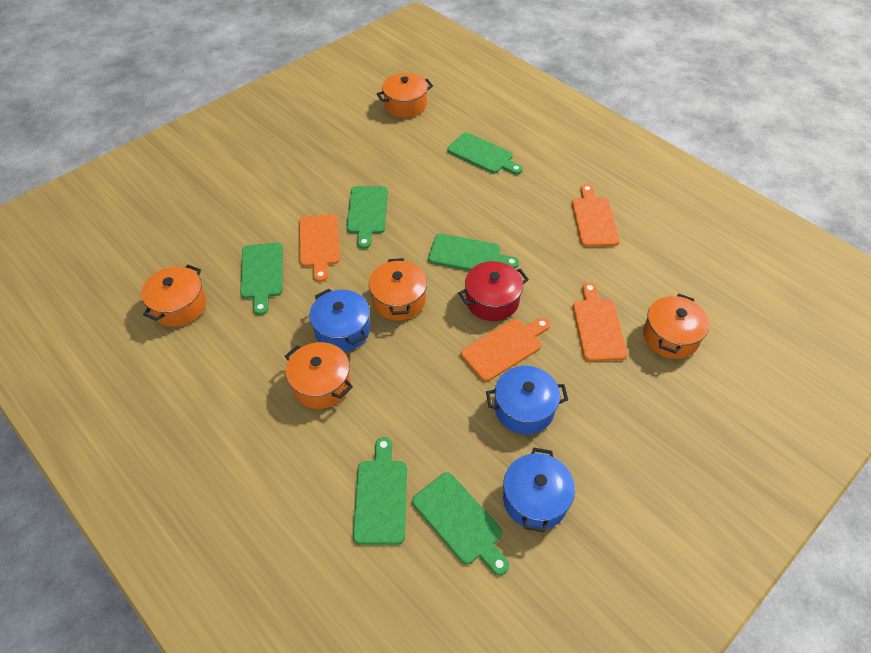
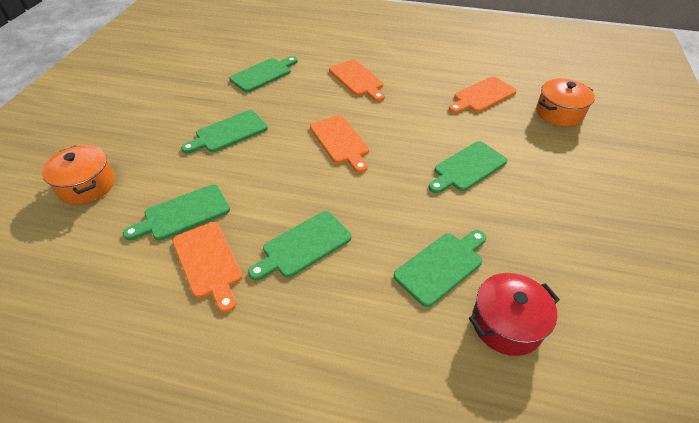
blue pot: [309,289,370,352] [486,366,568,434] [503,448,575,532] = 3 -> none = 0
orange pot: [141,265,206,327] [285,342,353,409] [369,258,427,321] [377,73,433,118] [643,294,710,359] = 5 -> [42,145,115,205] [536,79,595,127] = 2

